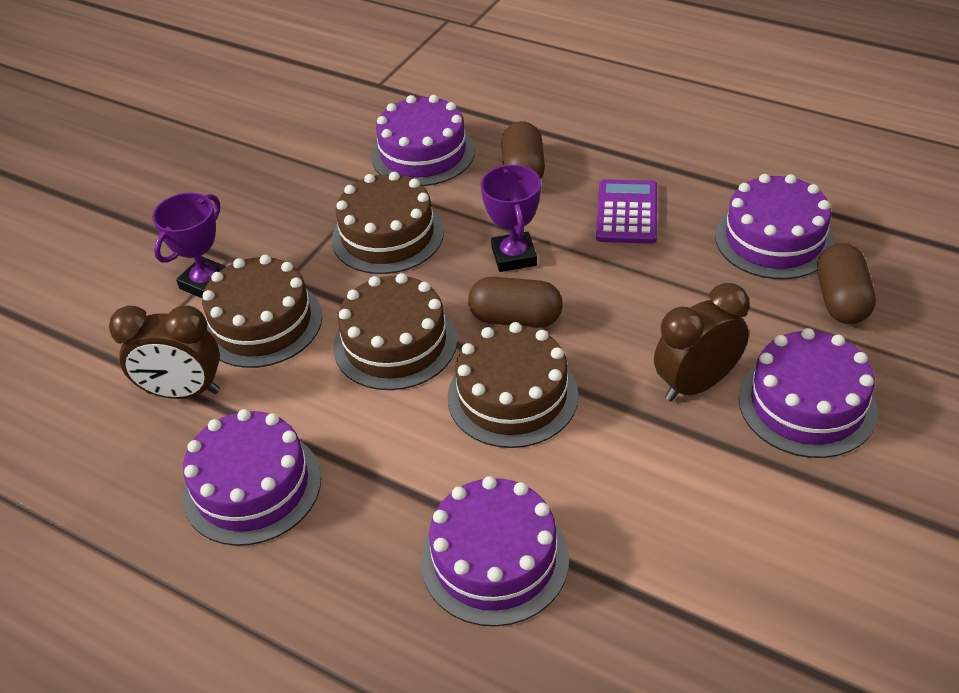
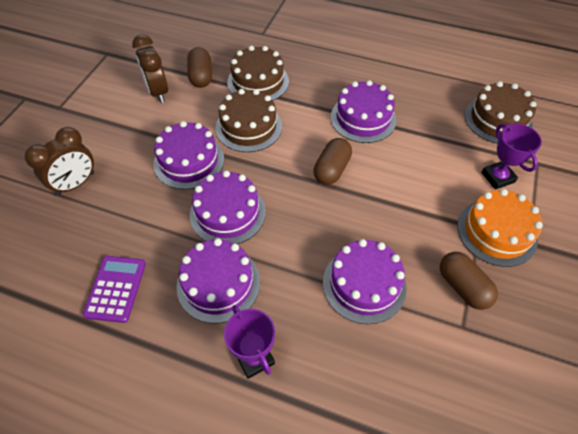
brown cake: [202,255,322,368] [332,172,444,274] [334,273,457,390] [448,322,579,448] = 4 -> [215,89,282,152] [227,46,289,100] [465,81,537,144] = 3
orange cake: none = 0 -> [458,189,543,267] = 1

